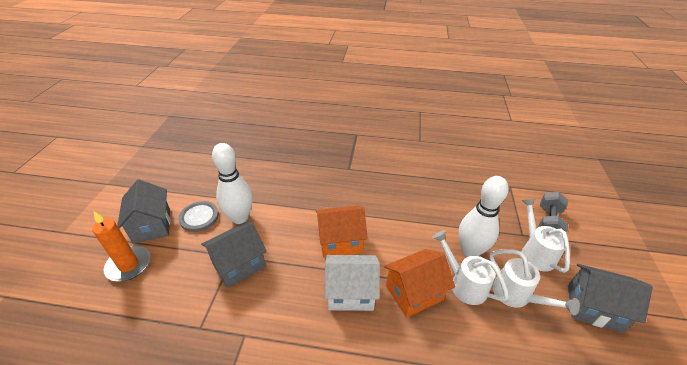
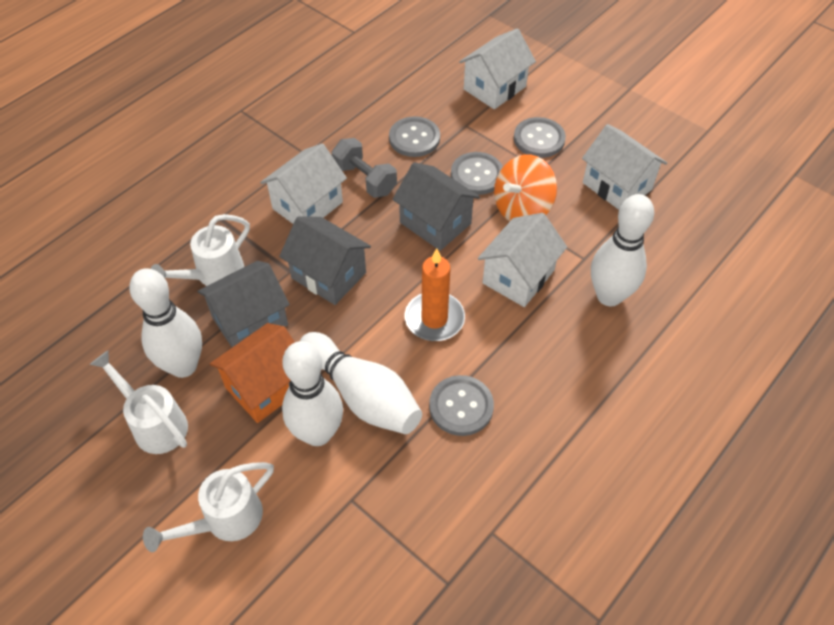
grey button: [179,201,219,232] = 1 -> [389,116,440,157] [429,375,494,436] [451,152,503,195] [514,117,566,158] = 4
orange house: [316,206,368,258] [384,249,455,318] = 2 -> [210,323,295,423] = 1
orange spinning top: none = 0 -> [494,155,557,221] = 1
white bowling pin: [212,143,253,224] [459,176,509,257] = 2 -> [129,268,202,378] [282,341,343,446] [300,332,422,434] [591,194,654,307] = 4
white house: [325,255,380,311] = 1 -> [260,143,347,224] [459,28,536,109] [478,213,567,307] [582,124,667,210] = 4

